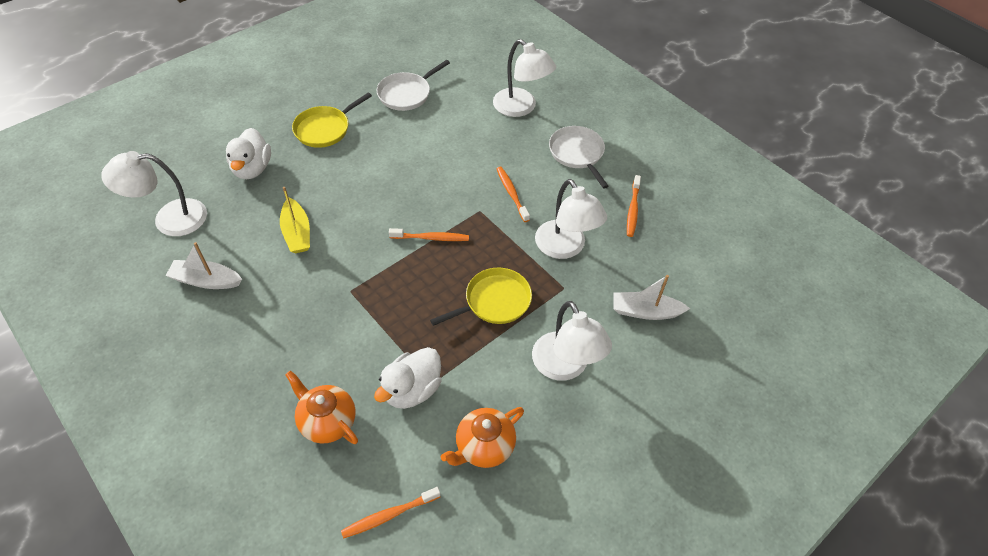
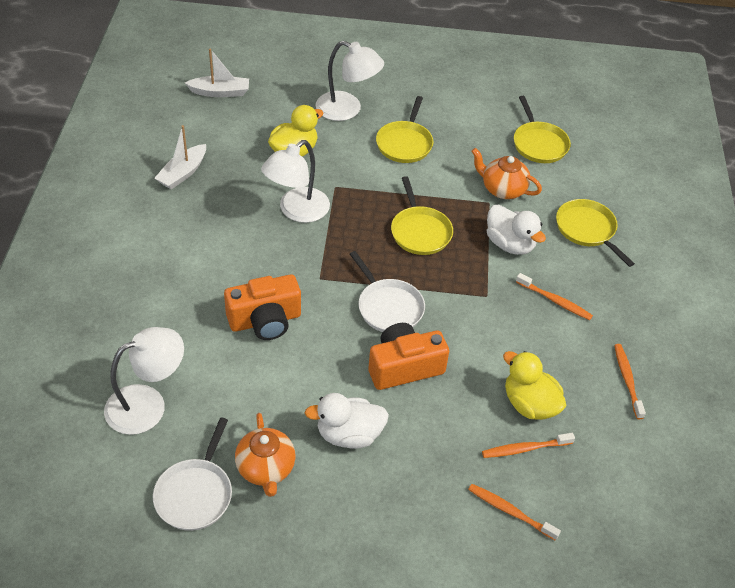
orange camera: none = 0 -> [224,274,301,340] [368,323,449,390] = 2
white lamp: [101,151,207,236] [493,39,556,117] [532,301,612,381] [535,179,607,259] = 4 -> [104,327,184,435] [261,140,330,223] [316,41,384,121] = 3
yellow boat: [280,187,310,253] = 1 -> none = 0
yellow duck: none = 0 -> [268,105,323,157] [503,351,567,420] = 2
yellow pan: [292,93,372,148] [430,268,532,326] = 2 -> [376,96,434,163] [391,176,453,255] [514,96,571,163] [556,199,635,267] = 4

